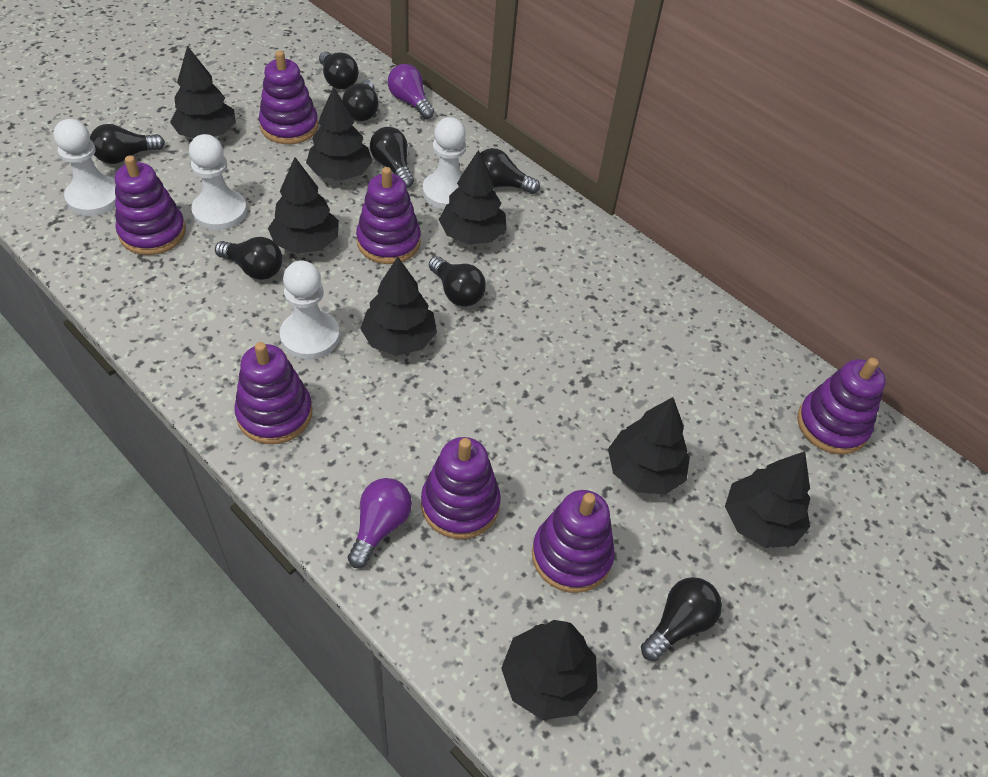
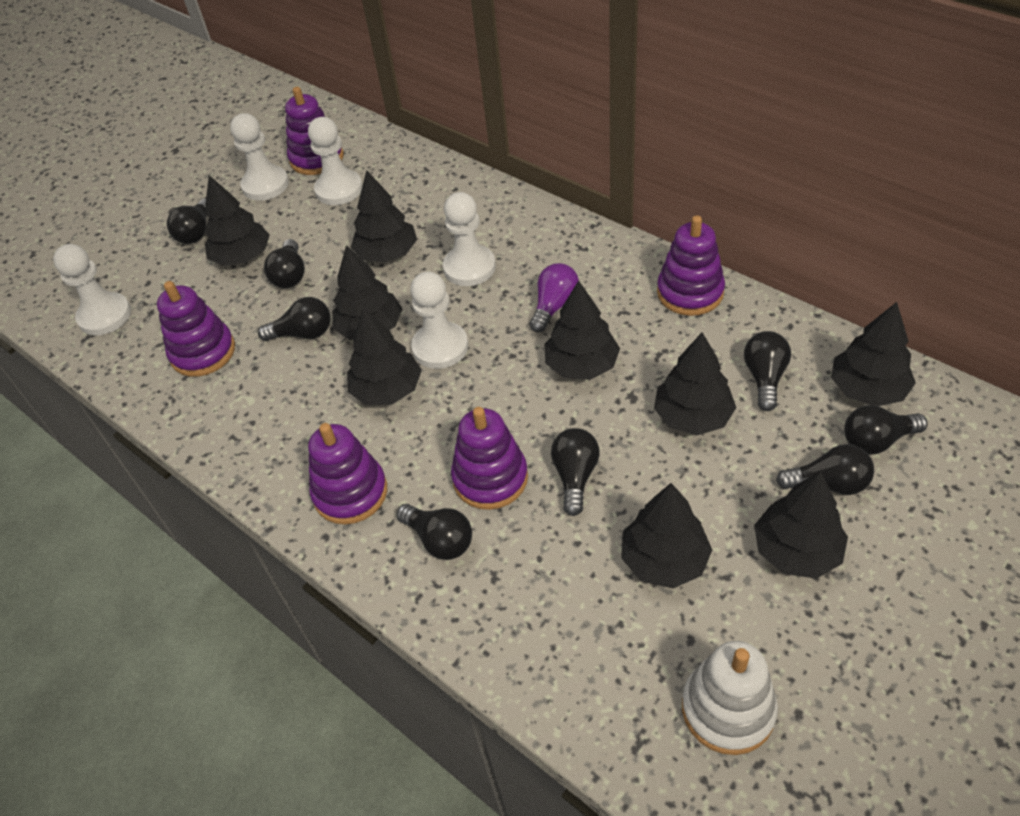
black tree: [170,46,236,138] [268,157,339,253] [306,87,373,181] [360,257,437,356] [439,150,507,245] [501,620,598,720] [608,397,690,495] [725,451,810,548] = 8 -> [204,175,270,266] [332,245,403,340] [347,308,422,405] [351,170,417,263] [545,281,620,380] [621,483,712,588] [654,332,736,435] [754,472,848,578] [831,302,916,406] = 9
purple light bulb: [348,478,412,568] [388,64,434,119] = 2 -> [530,263,579,332] = 1
purple stacking toy: [115,155,186,255] [234,342,312,444] [259,51,318,144] [356,167,421,264] [421,437,501,539] [532,490,615,593] [798,358,886,454] = 7 -> [157,281,235,377] [285,87,344,175] [308,423,387,524] [451,407,528,510] [657,215,725,316] = 5
white pawn: [54,119,116,216] [189,134,247,231] [280,260,340,360] [423,117,466,210] = 4 -> [53,244,131,335] [230,113,289,201] [308,117,362,205] [410,272,468,369] [443,192,496,286] = 5
white stacking toy: none = 0 -> [682,641,778,755] = 1

